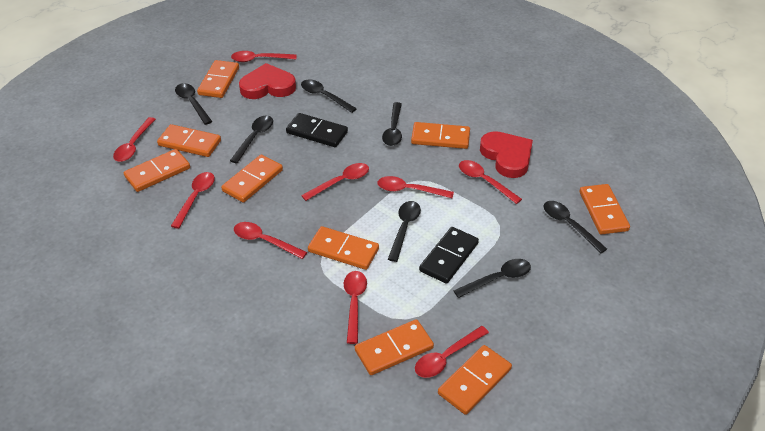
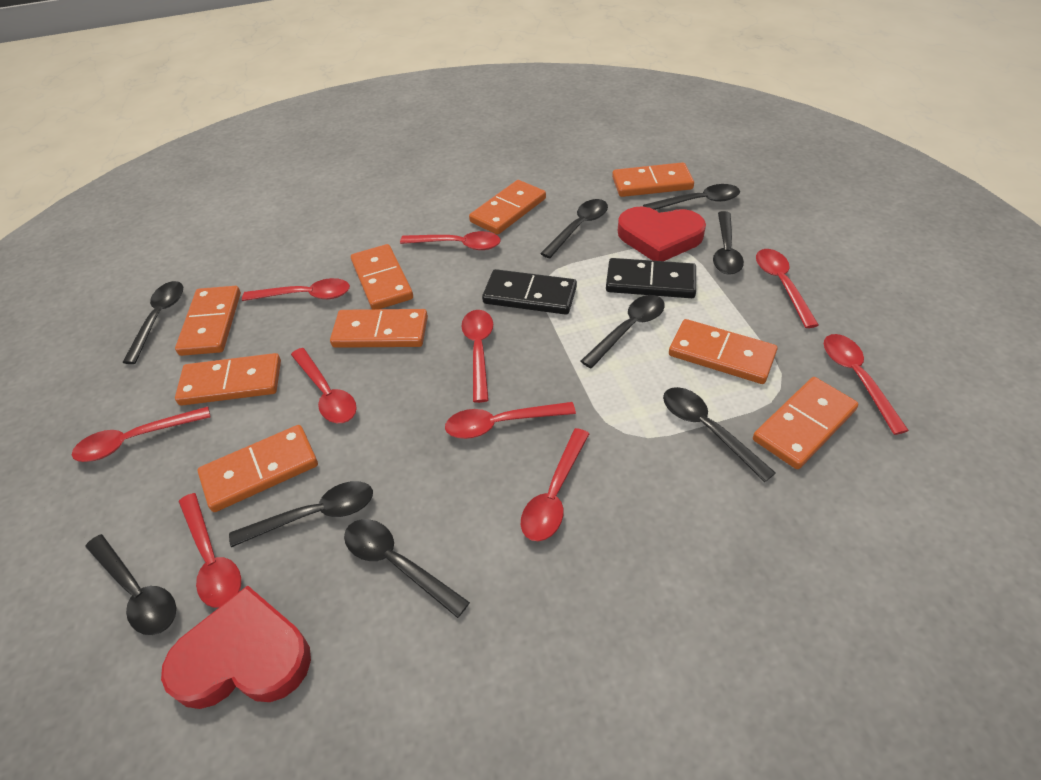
black spoon: [175,83,212,125] [230,116,273,163] [301,80,357,113] [382,102,402,146] [388,201,421,262] [454,259,531,298] [544,201,607,253] = 7 -> [85,534,176,635] [122,281,183,364] [229,481,373,547] [344,519,470,618] [540,199,608,258] [581,295,665,368] [643,184,740,210] [663,387,776,482] [713,211,744,275] = 9
red spoon: [113,117,156,162] [171,172,215,229] [231,51,296,62] [234,222,307,259] [301,163,369,201] [344,271,367,344] [378,176,454,198] [415,326,489,378] [459,160,522,204] = 9 -> [72,407,211,462] [179,493,241,608] [242,278,350,301] [291,348,357,423] [400,231,501,250] [445,402,576,439] [461,310,493,403] [521,428,590,541] [756,249,819,328] [824,334,909,435] = 10

